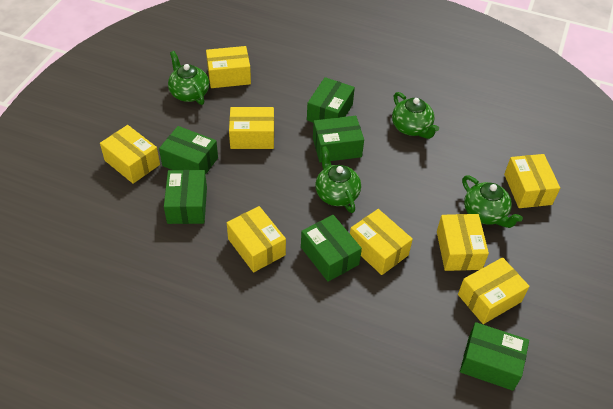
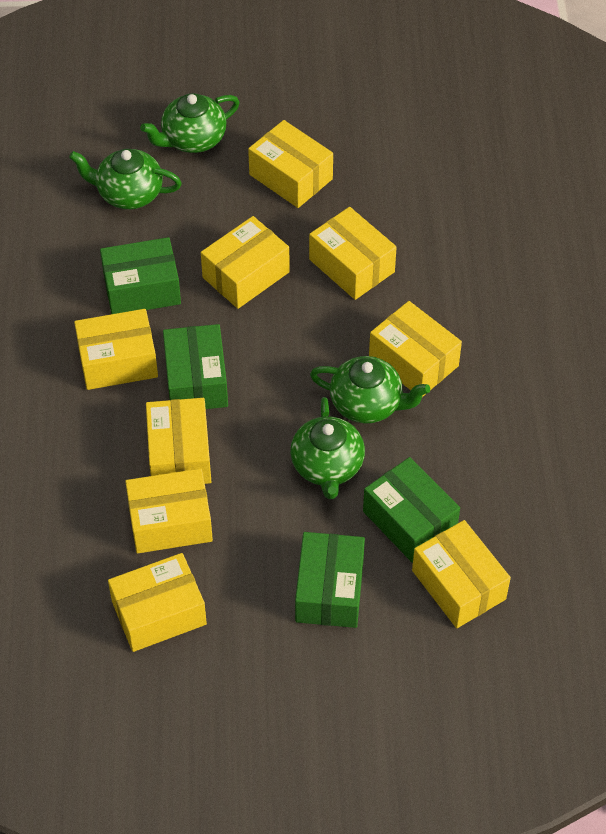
green box: [159,126,218,175] [164,170,207,224] [301,215,362,282] [307,77,355,123] [313,116,364,162] [460,322,529,391] = 6 -> [100,237,181,314] [163,324,228,409] [295,532,365,628] [363,457,460,563] = 4
yellow box: [100,125,160,184] [206,46,251,88] [227,206,286,272] [229,107,274,149] [350,209,413,275] [437,214,489,271] [458,257,530,324] [504,154,560,208] = 8 -> [74,309,158,390] [108,553,207,652] [125,468,213,553] [146,398,211,484] [201,216,290,309] [248,120,333,208] [309,207,397,300] [369,301,462,397] [412,520,511,628] = 9

